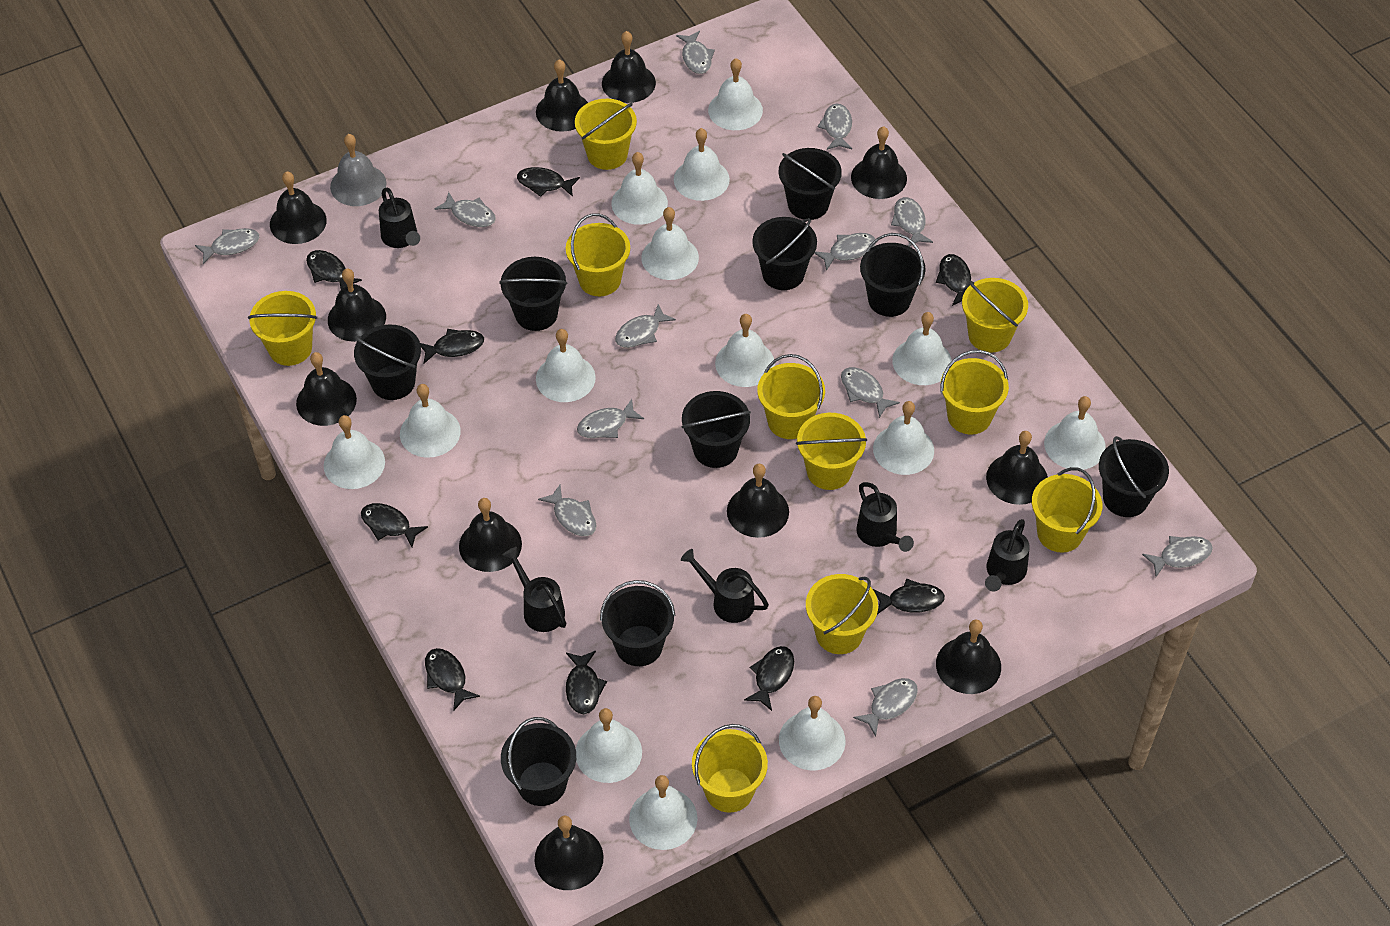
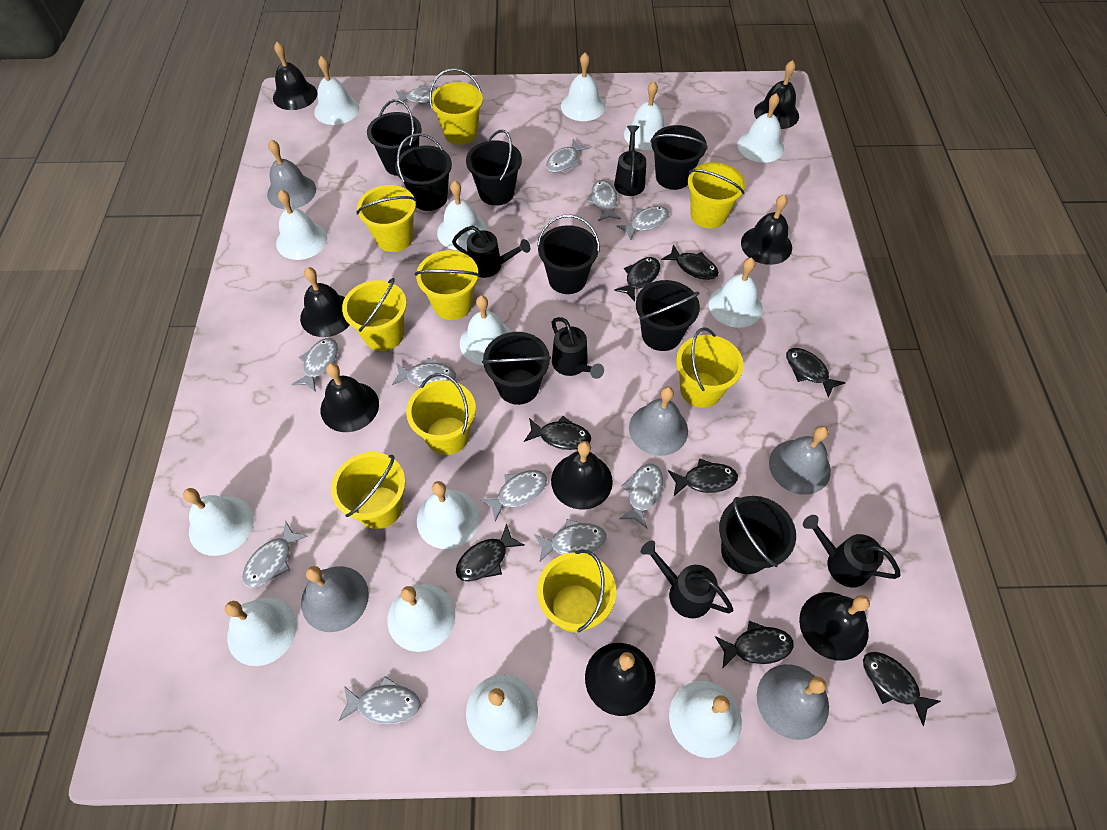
black bell: [270,171,327,244] [296,352,357,426] [328,269,386,342] [459,498,522,572] [535,816,604,890] [536,59,588,132] [602,31,656,103] [727,464,789,538] [851,126,907,199] [936,620,1001,694] [986,431,1048,505] = 11 -> [273,42,317,110] [300,267,350,337] [321,363,379,432] [551,441,613,510] [585,643,656,716] [741,195,792,265] [754,60,799,129] [799,592,870,661] = 8
black bucket: [354,324,421,400] [499,257,567,331] [501,717,576,806] [600,580,676,666] [681,391,751,468] [752,217,817,290] [778,148,842,220] [860,233,925,317] [1099,436,1169,517] = 9 -> [367,99,422,176] [395,133,452,211] [466,130,522,206] [482,332,551,405] [537,215,600,294] [636,280,700,351] [650,125,708,190] [719,496,796,574] = 8
black fish: [306,250,362,289] [361,503,428,547] [420,329,484,364] [425,648,480,711] [517,167,580,197] [566,651,607,714] [744,646,794,711] [873,578,945,614] [936,254,971,306] = 9 -> [456,523,525,582] [524,416,591,450] [614,257,660,302] [661,244,719,280] [668,458,738,496] [714,621,794,669] [786,348,846,398] [863,652,941,726] = 8
grey bell: [330,134,387,206] = 1 -> [267,140,316,209] [301,566,369,632] [629,386,688,456] [757,664,829,740] [769,426,831,495] = 5
grey fish: [195,228,259,264] [435,192,496,227] [538,485,597,536] [577,399,644,438] [615,304,676,348] [676,31,715,74] [814,233,876,271] [817,104,852,150] [841,367,900,418] [853,678,918,737] [891,197,933,247] [1142,536,1213,577] = 12 -> [242,521,308,588] [292,338,338,392] [339,676,420,724] [392,358,456,386] [396,85,437,105] [480,470,547,522] [534,519,607,562] [546,139,590,172] [587,180,621,221] [616,206,669,241] [619,463,663,528] = 11
yellow bucket: [248,291,317,366] [566,213,630,296] [575,99,637,170] [692,724,768,812] [757,354,825,439] [796,413,867,490] [806,574,878,654] [940,350,1009,434] [962,278,1028,353] [1032,467,1102,553] = 10 -> [331,452,405,529] [342,278,407,351] [357,185,416,252] [406,373,476,455] [415,250,480,320] [429,68,483,145] [537,549,616,632] [676,327,744,408] [688,162,745,228] = 9

